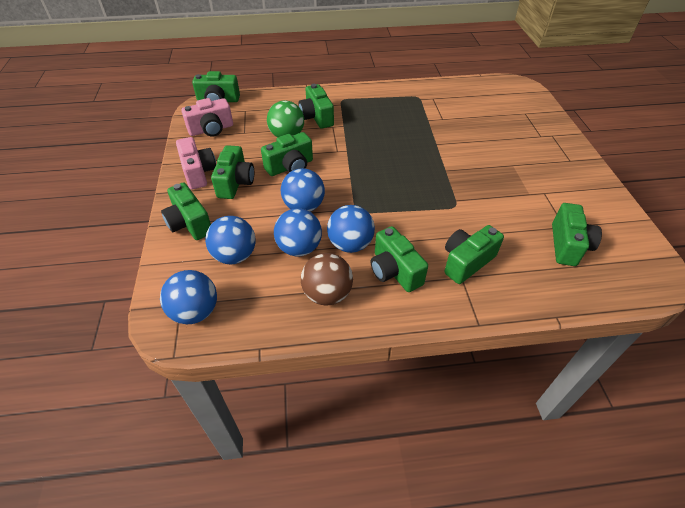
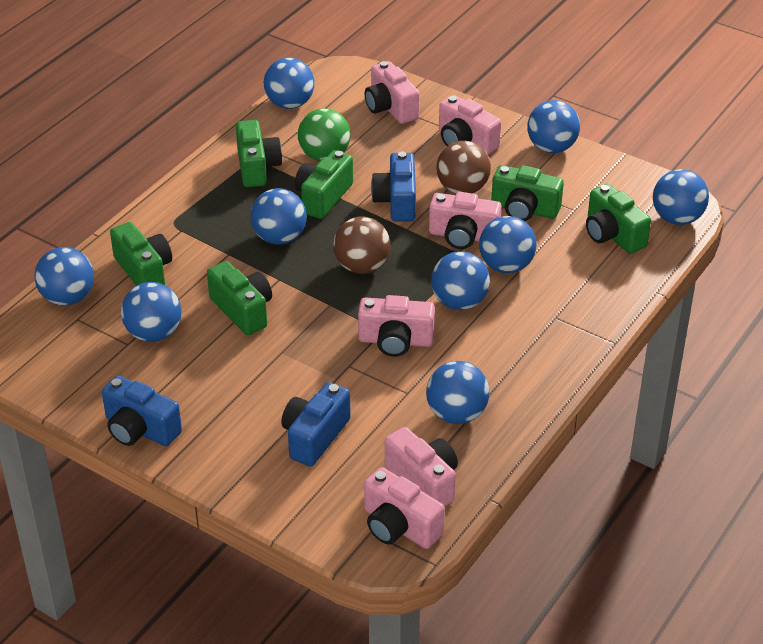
blue ball: [160,270,217,324] [205,216,256,264] [274,208,322,256] [281,168,325,212] [327,205,375,253] = 5 -> [34,247,94,306] [121,282,182,342] [250,188,307,245] [264,57,314,109] [426,361,489,424] [431,251,490,310] [479,216,536,273] [527,100,580,153] [653,169,709,225] = 9
blue camera: none = 0 -> [102,375,182,446] [281,382,350,467] [371,152,416,222] = 3
brown ball: [301,253,353,305] = 1 -> [333,216,391,274] [436,141,491,194] = 2
green camera: [161,183,211,240] [192,71,240,102] [211,145,254,199] [261,132,313,176] [298,84,334,129] [371,226,428,292] [444,225,504,284] [552,203,602,266] = 8 -> [110,222,172,286] [207,261,272,335] [236,120,282,187] [295,150,353,219] [491,165,564,221] [586,184,651,254] = 6
pink camera: [176,137,216,189] [181,98,233,137] = 2 -> [358,295,435,357] [364,467,445,549] [365,61,420,124] [385,427,458,507] [429,192,502,249] [439,95,501,155] = 6

